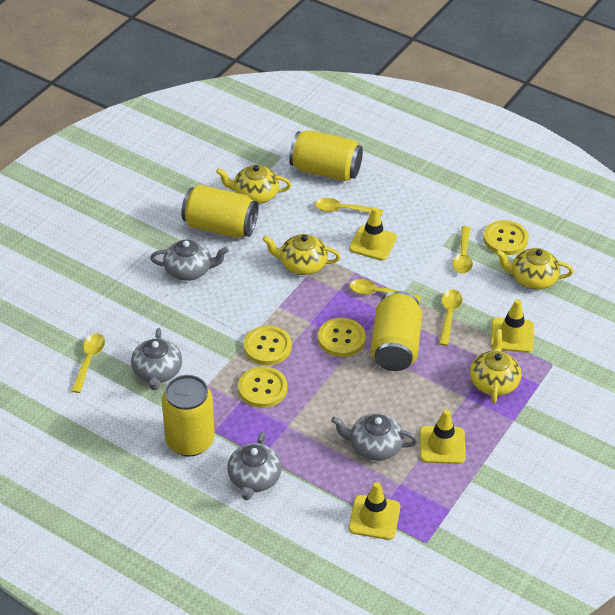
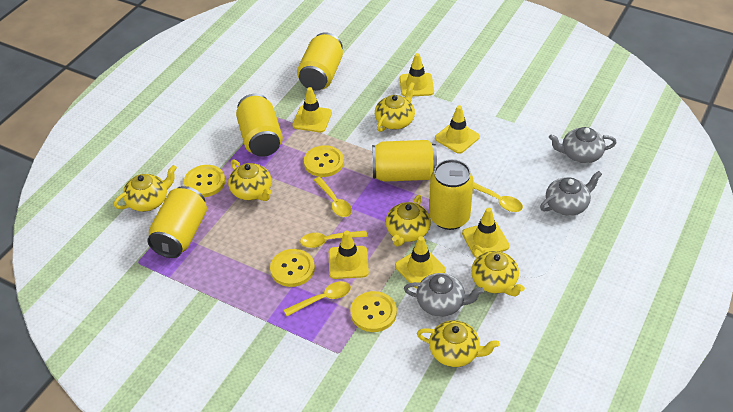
grey teapot: [131,328,182,390] [150,239,229,281] [227,432,282,500] [331,413,418,461] = 4 -> [404,273,484,317] [540,171,602,216] [549,127,617,163] = 3
yellow can: [162,375,215,457] [181,185,258,238] [289,130,363,181] [371,291,422,371] = 4 -> [147,186,207,258] [236,94,283,157] [297,32,343,91] [372,140,437,182] [429,159,474,230] = 5
yellow spoon: [71,334,105,393] [315,198,383,215] [349,279,421,302] [439,289,462,346] [452,226,473,274] = 5 -> [284,281,351,316] [300,230,367,248] [314,177,352,217] [473,182,523,212] = 4
yellow teapot: [216,165,291,204] [263,234,340,275] [470,329,521,404] [495,248,574,290] = 4 -> [114,165,177,212] [228,159,272,201] [375,82,415,132] [386,195,431,247] [417,320,500,367] [471,245,525,297] = 6
yellow traffic cone: [349,207,397,260] [349,482,400,540] [420,409,466,464] [491,299,534,353] = 4 -> [292,87,332,133] [329,231,369,279] [395,236,446,288] [400,53,434,97] [435,105,480,154] [462,208,510,257] = 6

